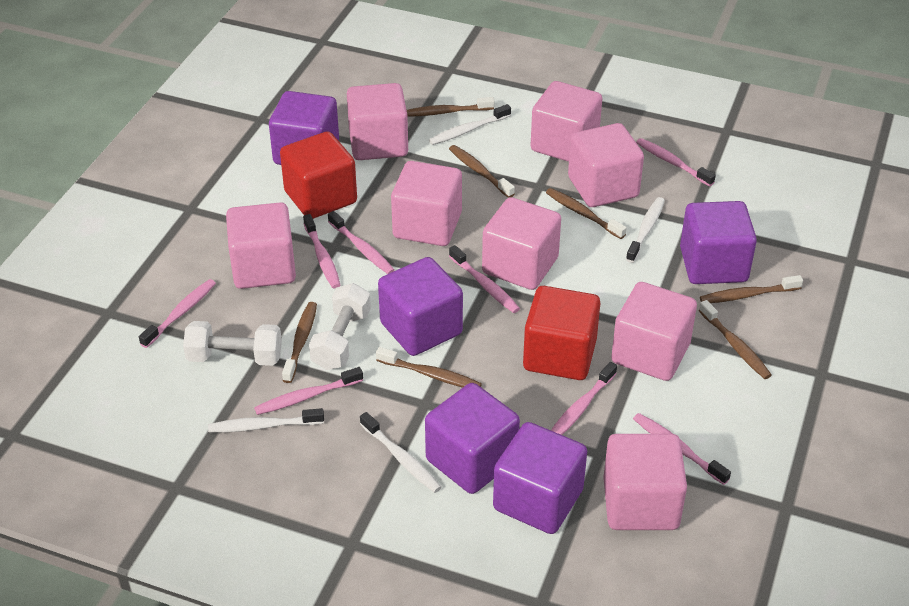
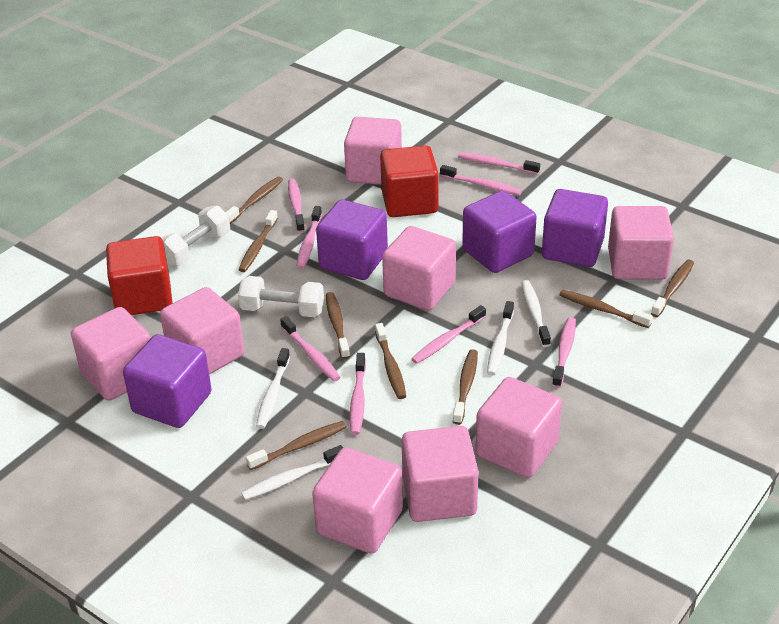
brown toothbrush: [282,302,317,383] [376,347,482,388] [407,97,495,117] [449,145,515,198] [546,188,627,239] [698,300,772,379] [700,275,803,303] = 7 -> [225,177,283,224] [238,210,278,272] [246,421,347,470] [326,292,350,359] [375,323,406,399] [453,349,478,425] [559,290,653,328] [651,260,694,317] = 8
purple cube: [269,91,339,165] [378,257,463,356] [425,383,520,494] [493,422,587,534] [680,201,757,284] = 5 -> [123,334,212,428] [316,200,388,280] [462,191,537,273] [542,189,608,267] = 4

